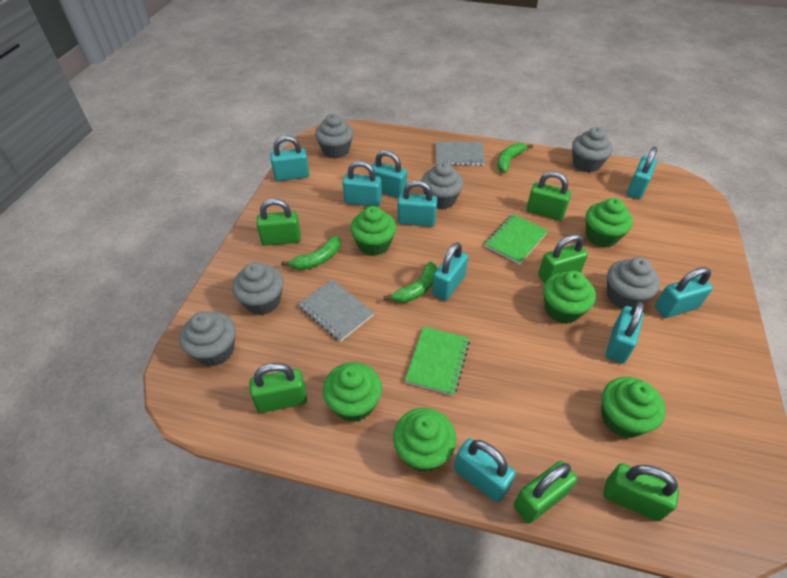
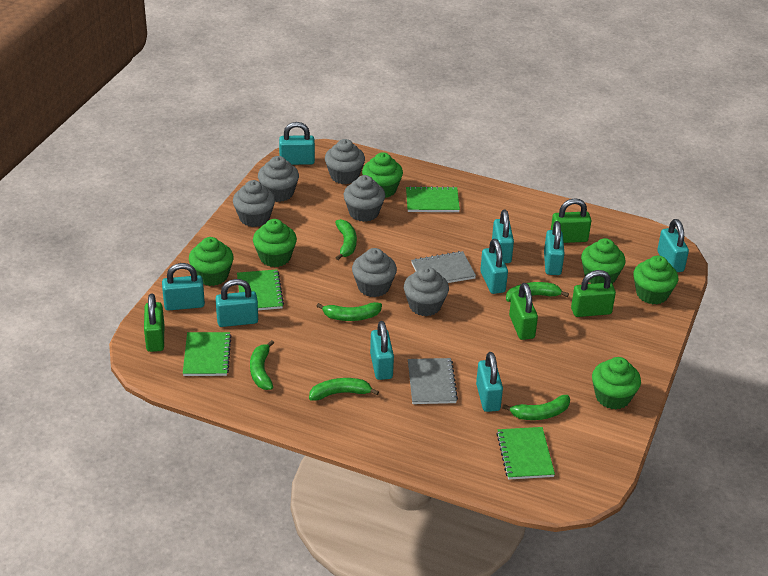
green banana: [281,235,341,270] [383,261,437,303] [497,143,533,173] = 3 -> [250,340,274,390] [309,378,379,401] [317,302,382,321] [335,219,357,260] [502,395,570,420] [506,282,569,302] = 6
green notebook: [405,326,470,396] [485,214,548,264] = 2 -> [183,332,232,376] [237,269,284,310] [406,186,460,212] [496,427,555,480] = 4
green padlock: [249,363,307,413] [256,199,301,246] [514,461,577,523] [527,171,571,220] [538,234,588,283] [603,463,679,521] = 6 -> [144,294,164,352] [509,283,538,340] [551,198,591,243] [571,270,616,317] = 4

